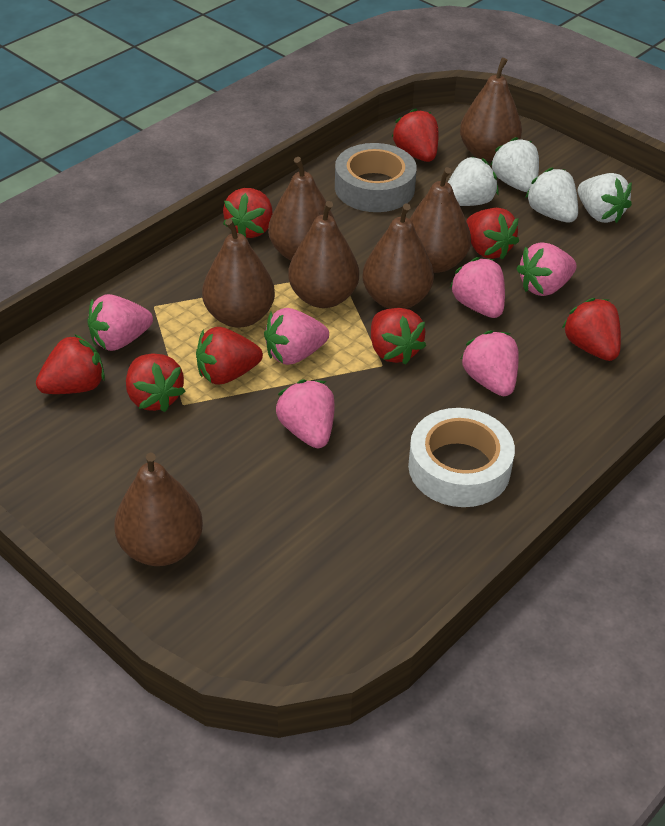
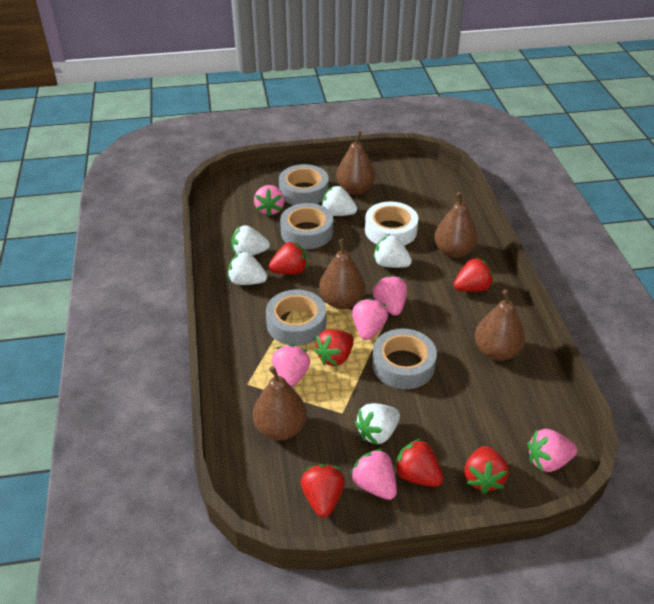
brown pear: [114,453,203,566] [202,218,275,328] [268,157,334,260] [288,201,359,308] [363,204,434,309] [410,167,471,273] [460,58,522,161] = 7 -> [253,366,307,440] [319,239,365,309] [336,131,375,195] [434,192,478,258] [475,290,525,361] = 5
grey tape: [335,143,417,212] = 1 -> [266,290,326,346] [279,164,329,205] [280,203,333,249] [372,329,437,389] = 4
red strawberry: [36,334,105,394] [126,353,186,412] [196,327,263,385] [223,188,273,238] [371,308,426,365] [392,108,438,162] [466,208,519,260] [562,298,621,361] = 8 -> [269,242,307,274] [301,464,345,518] [314,329,354,366] [394,438,443,487] [454,257,494,292] [464,446,509,493] = 6
white strawberry: [448,156,499,206] [490,137,539,192] [525,167,578,222] [578,173,632,223] = 4 -> [228,251,267,285] [231,225,270,256] [322,186,357,216] [355,403,400,445] [373,234,412,268] = 5

